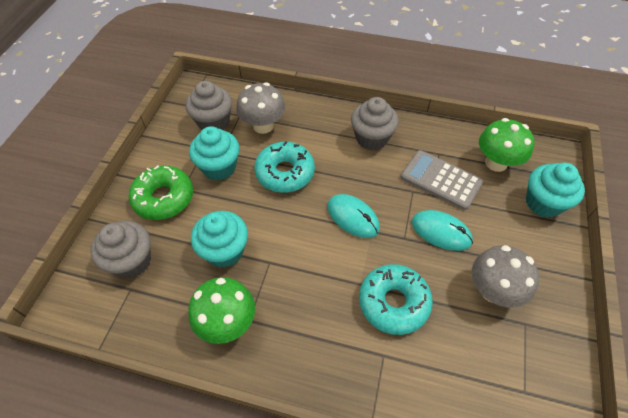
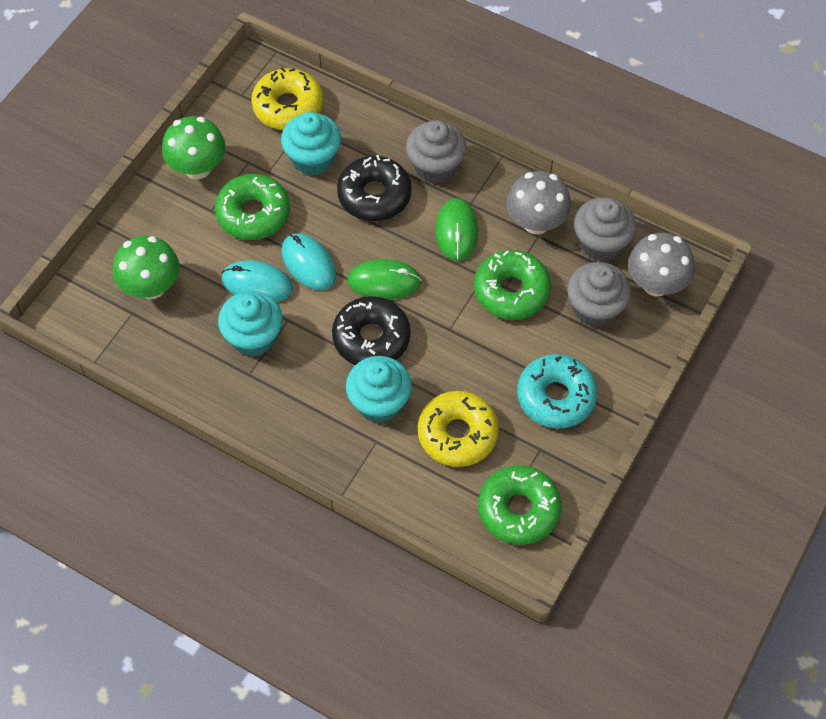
black donut: none = 0 -> [332,296,411,365] [337,155,412,221] = 2
green donut: [129,166,193,220] = 1 -> [215,174,290,240] [474,250,551,320] [478,465,562,545] = 3
green mouse: none = 0 -> [347,259,422,300] [435,198,478,261] = 2
grey calculator: [401,150,483,210] = 1 -> none = 0
turquoise donut: [254,142,315,193] [359,264,433,335] = 2 -> [517,354,598,429] = 1
yellow donut: none = 0 -> [251,67,323,130] [417,391,499,467] = 2

